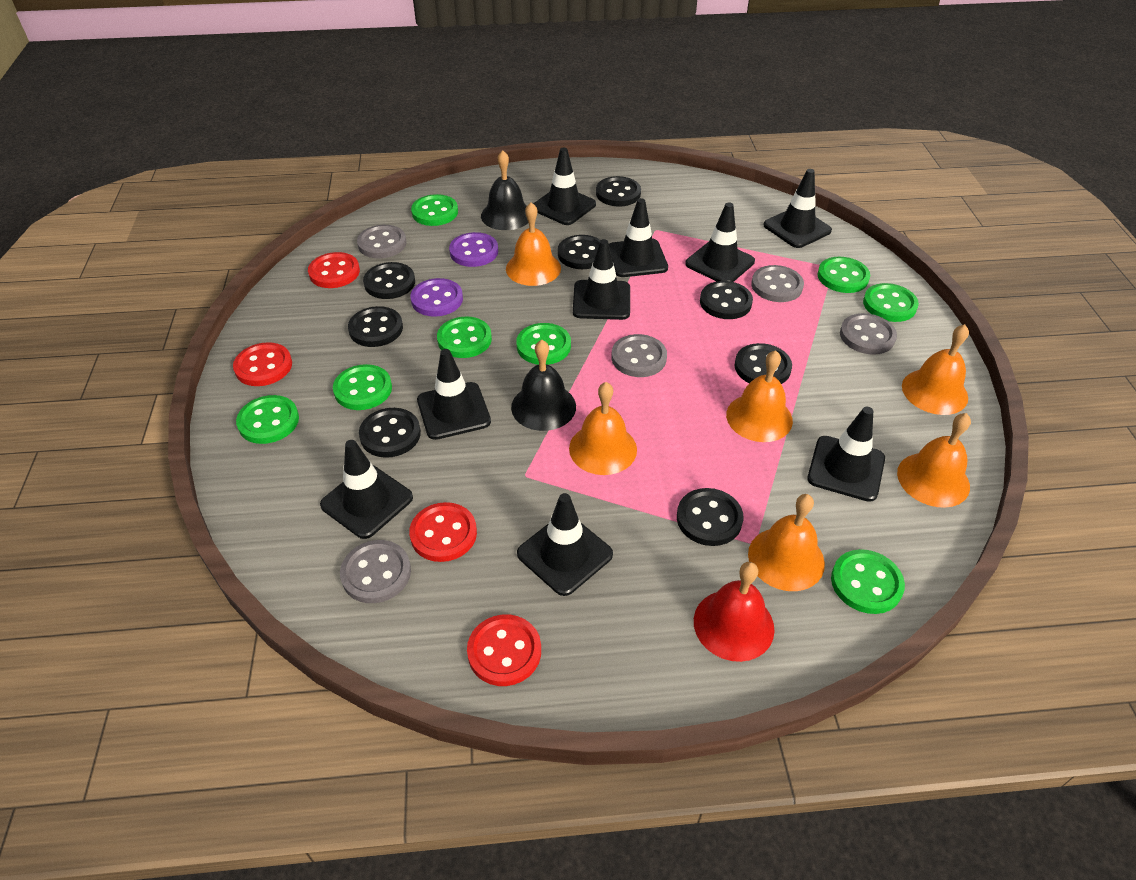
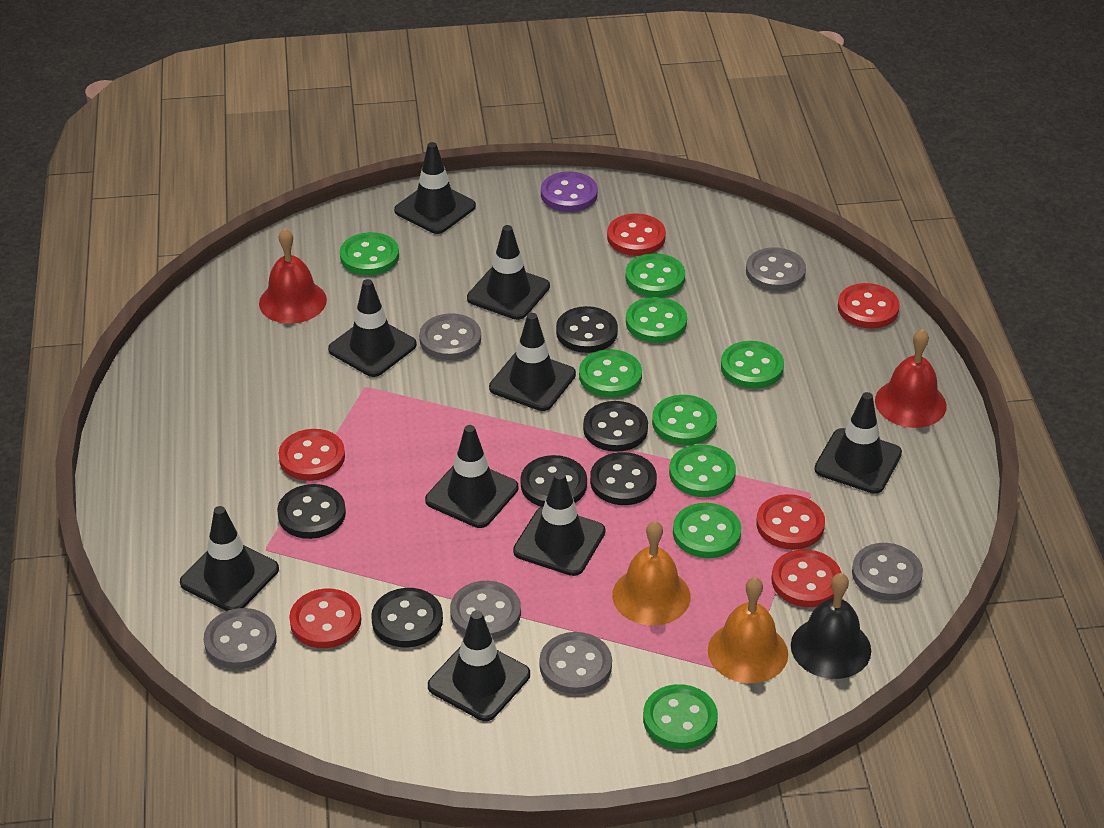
black bell: [481,150,528,230] [511,340,576,431] = 2 -> [791,573,871,679] = 1
black button: [348,306,403,347] [359,408,421,458] [363,262,415,299] [558,235,600,269] [596,176,641,206] [677,488,743,546] [700,281,753,319] [734,343,792,384] = 8 -> [277,484,346,539] [371,588,443,647] [521,455,587,507] [556,306,618,353] [583,401,648,452] [590,452,657,505] = 6
green button: [236,395,299,444] [333,364,392,410] [411,194,458,226] [437,317,492,358] [516,323,571,365] [817,257,870,293] [831,549,905,614] [863,283,919,322] = 8 -> [340,232,399,275] [579,349,642,398] [625,253,685,297] [626,297,687,343] [643,684,718,749] [652,395,717,445] [669,444,736,497] [673,503,741,558] [721,341,784,389] = 9
grey button: [340,540,411,603] [357,225,406,258] [611,334,667,377] [751,265,804,302] [840,313,897,355] = 5 -> [204,608,277,669] [419,313,481,360] [450,581,521,639] [539,632,612,694] [746,247,806,291] [852,543,923,600] = 6
orange bell: [506,202,561,286] [569,382,637,475] [726,350,793,442] [748,494,825,591] [897,413,971,508] [902,324,969,415] = 6 -> [612,521,691,626] [708,577,788,683] = 2
purple button: [410,278,463,317] [449,232,498,267] = 2 -> [541,171,598,212] = 1
red bell: [694,562,775,662] = 1 -> [259,228,327,324] [875,329,947,428] = 2
red button: [233,342,292,386] [308,252,360,288] [409,502,477,562] [467,614,541,686] = 4 -> [279,429,345,481] [289,588,361,648] [607,213,666,256] [756,494,825,550] [771,549,842,607] [838,283,900,328] = 6

